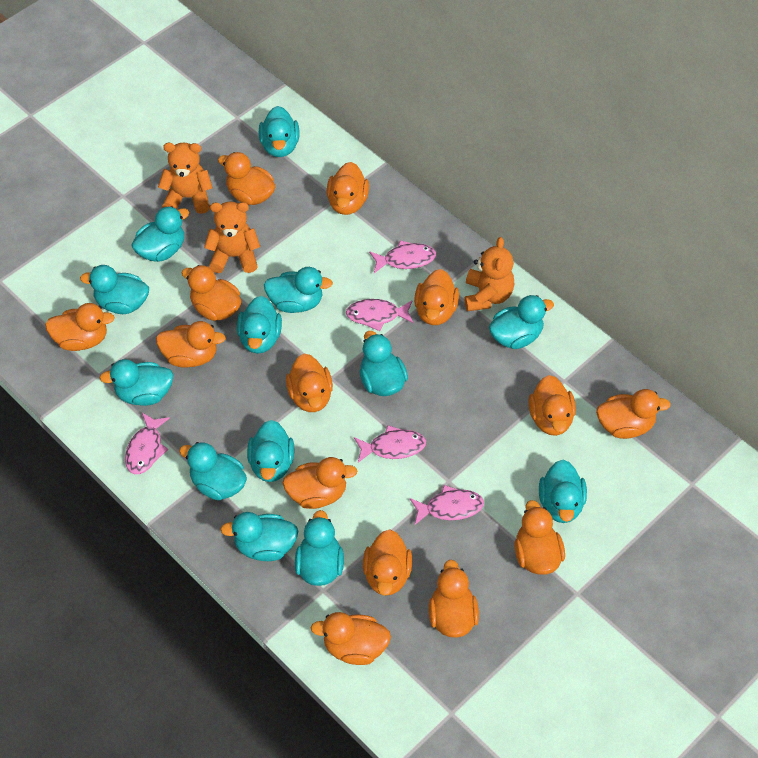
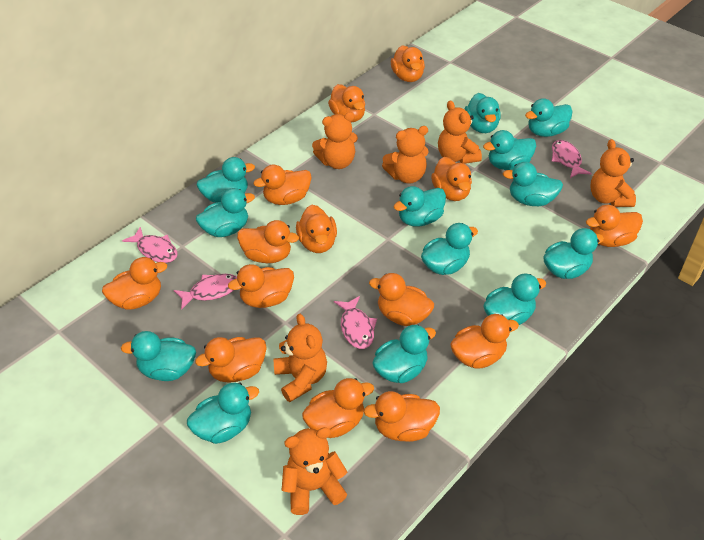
orange teddy bear: [158,143,213,214] [204,201,260,273] [465,237,515,311] = 3 -> [274,314,327,402] [282,427,347,515] [312,112,358,169] [382,126,428,184] [438,100,482,164] [591,139,636,207] = 6
pink fish: [125,413,170,474] [346,299,414,331] [354,425,426,463] [369,240,436,273] [410,485,484,525] = 5 -> [122,226,178,263] [174,274,237,310] [334,296,377,349] [552,140,592,178] = 4

